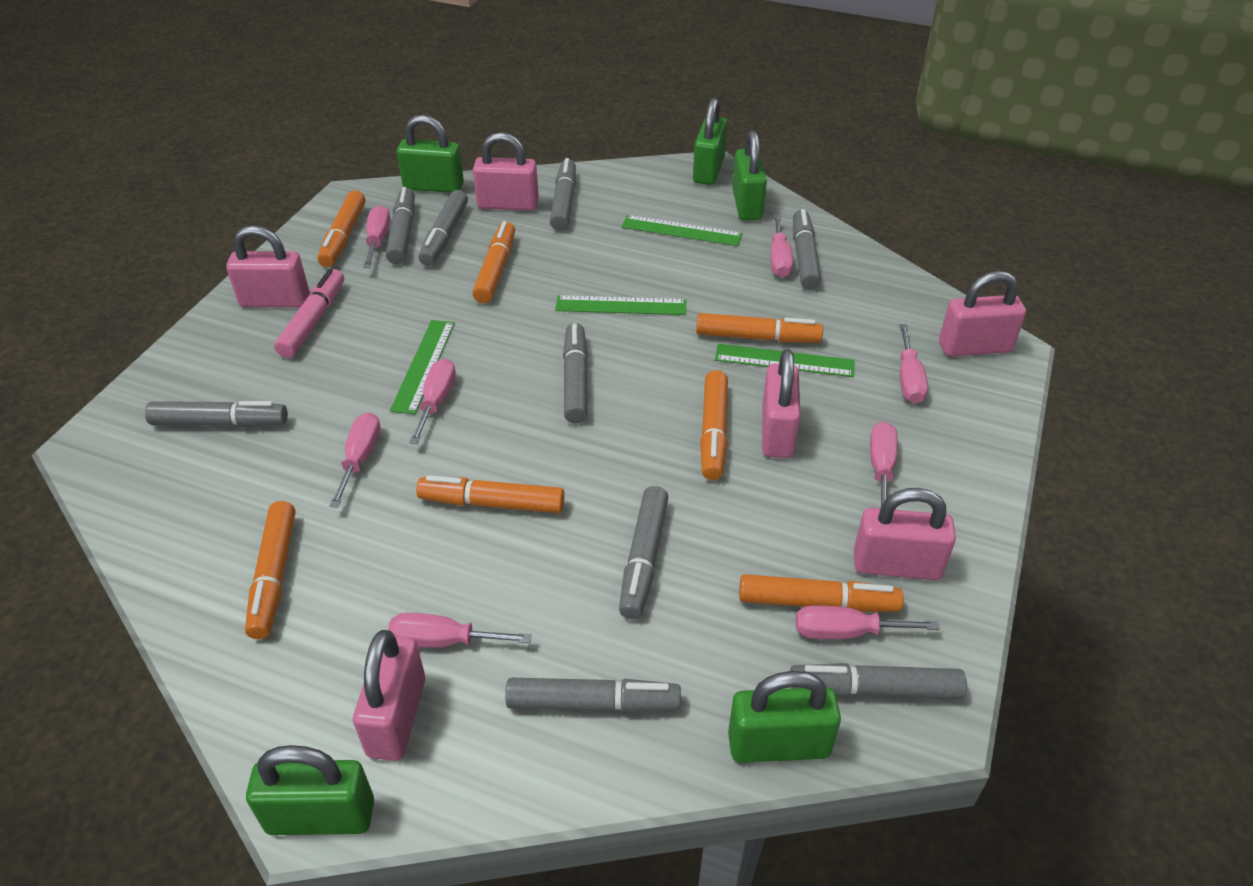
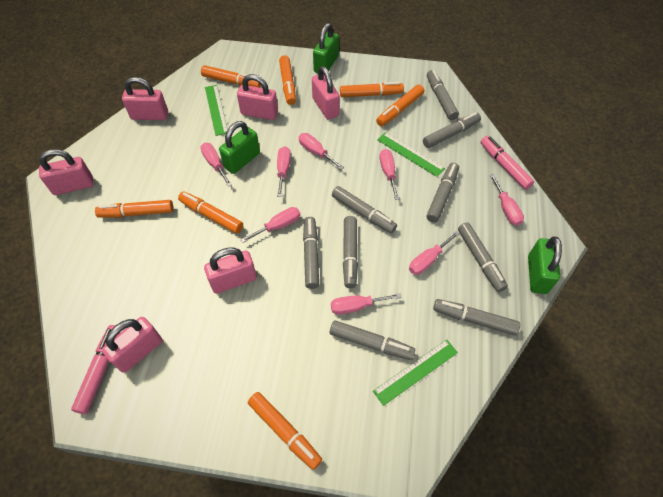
green padlock: [246,745,374,835] [397,115,464,193] [693,98,728,185] [728,671,841,763] [732,130,767,220] = 5 -> [219,121,260,174] [313,23,339,73] [528,237,562,294] = 3
green ruler: [390,320,455,414] [555,295,686,315] [622,215,743,246] [715,344,855,377] = 4 -> [205,85,228,136] [373,340,458,406] [377,132,445,177] = 3
pink marker: [274,269,344,358] = 1 -> [71,325,120,414] [480,136,534,190] = 2

